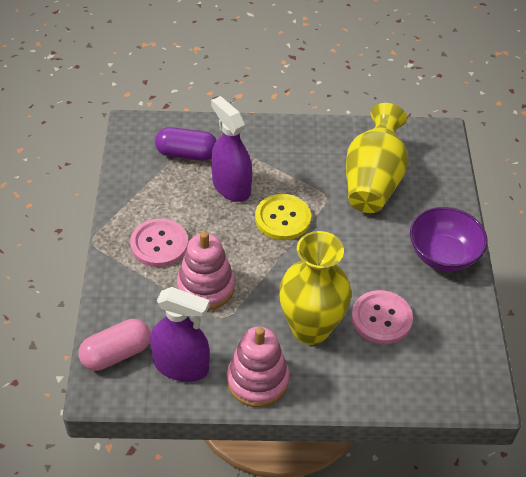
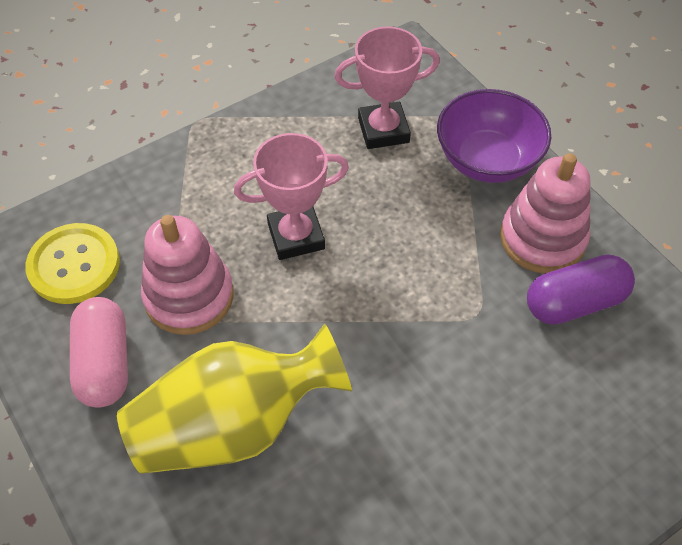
pink button: [130,218,188,267] [351,290,413,344] = 2 -> none = 0
pink trophy: none = 0 -> [234,133,349,260] [334,26,440,149] = 2
purple spray bottle: [150,287,210,382] [211,96,252,202] = 2 -> none = 0
yellow vase: [279,231,352,345] [346,103,408,213] = 2 -> [117,323,352,474] = 1

